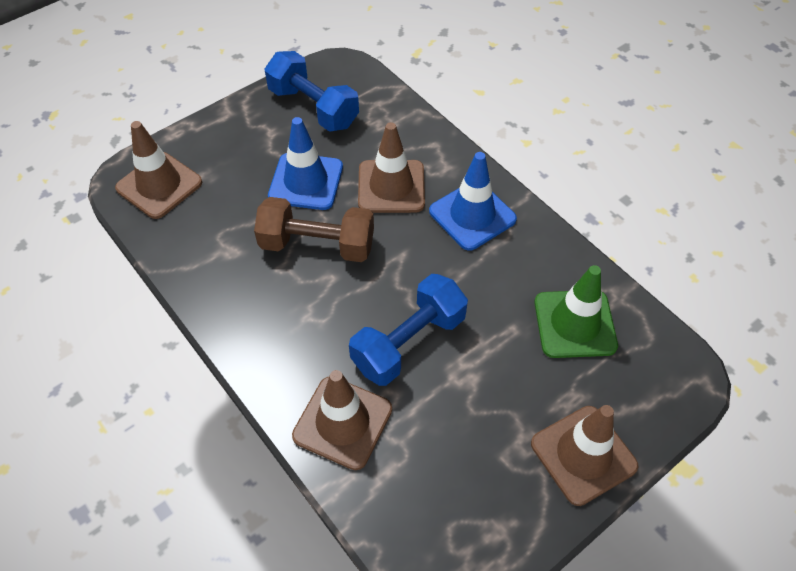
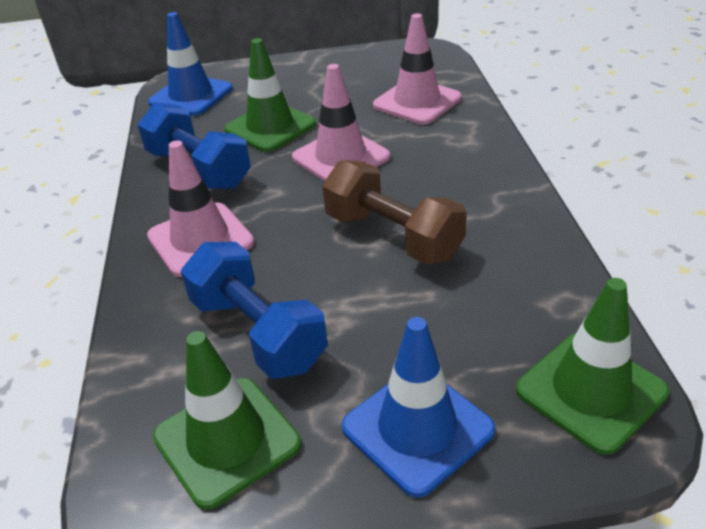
brown traffic cone: [115,121,202,219] [292,370,392,470] [358,122,425,213] [531,405,638,506] = 4 -> none = 0
green traffic cone: [534,265,618,358] = 1 -> [153,331,301,510] [224,38,316,152] [516,278,669,455] = 3
pink traffic cone: none = 0 -> [147,140,254,277] [292,64,390,182] [373,14,461,125] = 3

